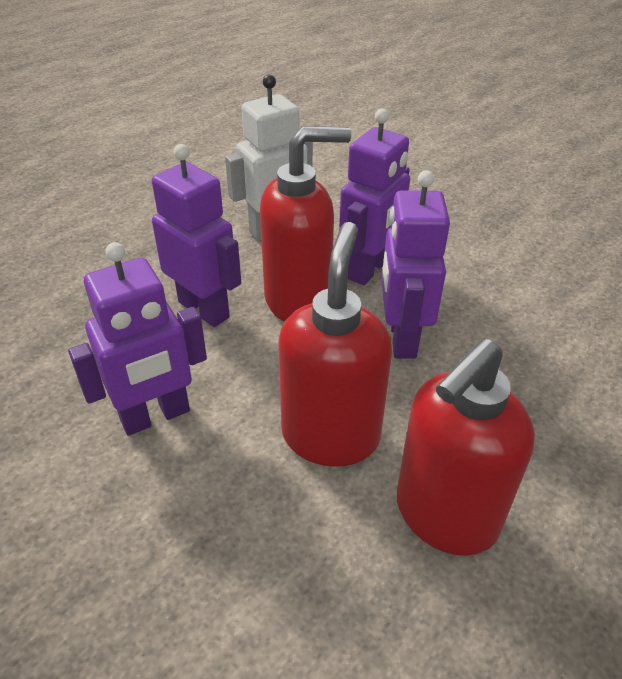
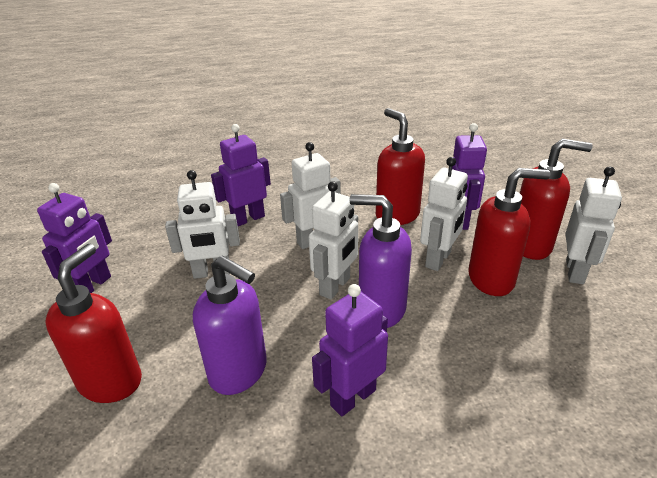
purple soap dispenser: none = 0 -> [193,256,267,395] [349,194,412,328] = 2
red soap dispenser: [260,126,351,322] [278,222,392,467] [397,339,535,556] = 3 -> [46,244,142,403] [376,108,425,225] [468,168,550,296] [520,139,593,260] = 4
white robot: [225,74,313,241] = 1 -> [165,170,240,279] [280,142,341,249] [309,181,358,300] [420,157,468,271] [565,166,622,284] = 5

